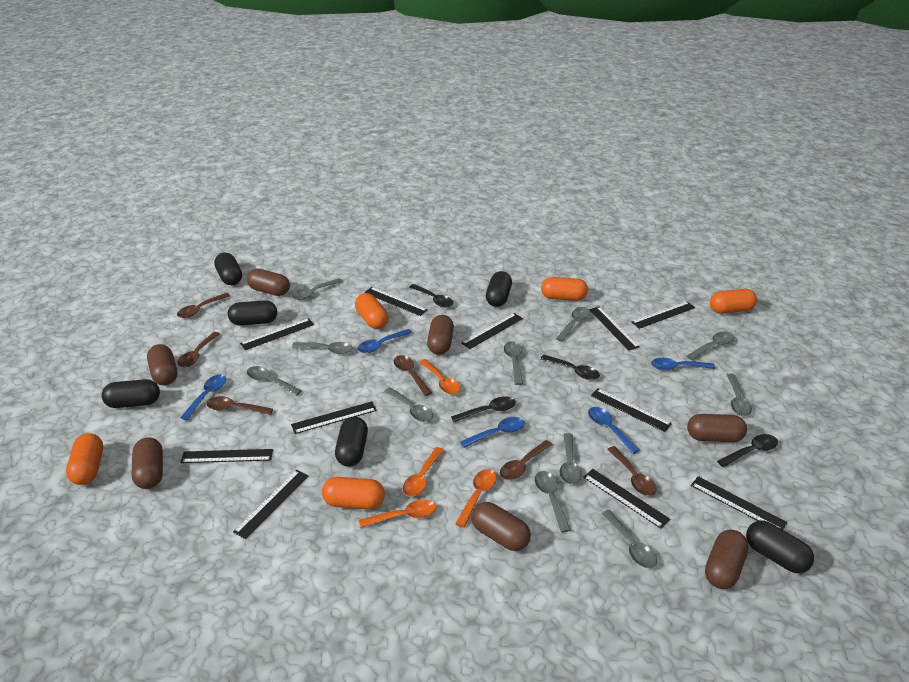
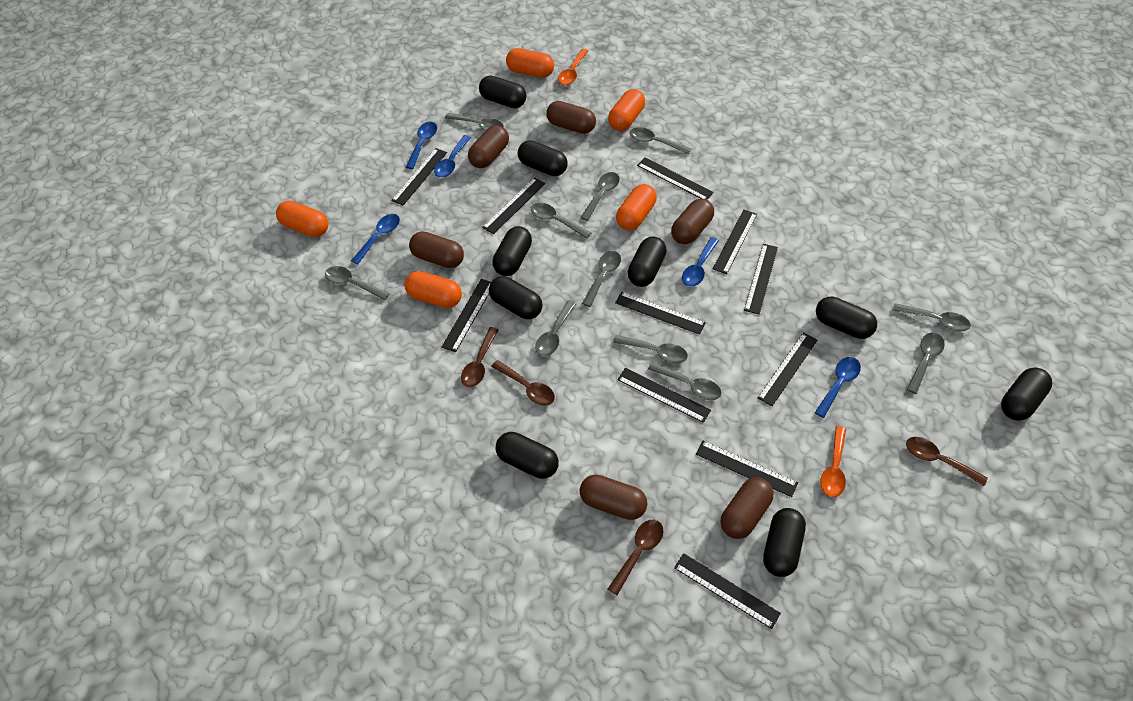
black capsule: [102,379,160,408] [214,253,242,285] [228,300,277,325] [335,416,368,467] [486,271,512,307] [746,520,814,573] = 6 -> [479,75,526,108] [489,276,543,319] [493,226,532,276] [496,432,559,479] [518,140,568,176] [628,237,667,287] [763,508,806,577] [816,296,877,339] [1001,368,1052,421] = 9
black spoon: [409,284,454,307] [451,397,516,422] [540,355,600,380] [717,434,778,467] = 4 -> none = 0
brown capsule: [131,437,163,489] [147,344,177,385] [247,269,290,296] [427,315,454,355] [471,502,531,551] [687,414,747,442] [705,530,749,589] = 7 -> [409,232,464,268] [468,125,509,168] [546,101,596,134] [580,475,648,520] [671,198,714,244] [721,477,774,539] = 6
brown spoon: [177,293,230,318] [177,332,220,367] [206,396,273,415] [394,355,432,396] [500,440,553,480] [607,446,656,496] = 6 -> [461,327,499,387] [491,360,555,406] [608,520,663,595] [906,437,988,486] = 4
orange spoon: [359,500,436,528] [402,447,444,497] [419,359,461,395] [455,469,497,527] = 4 -> [558,49,588,85] [820,426,846,497] = 2

